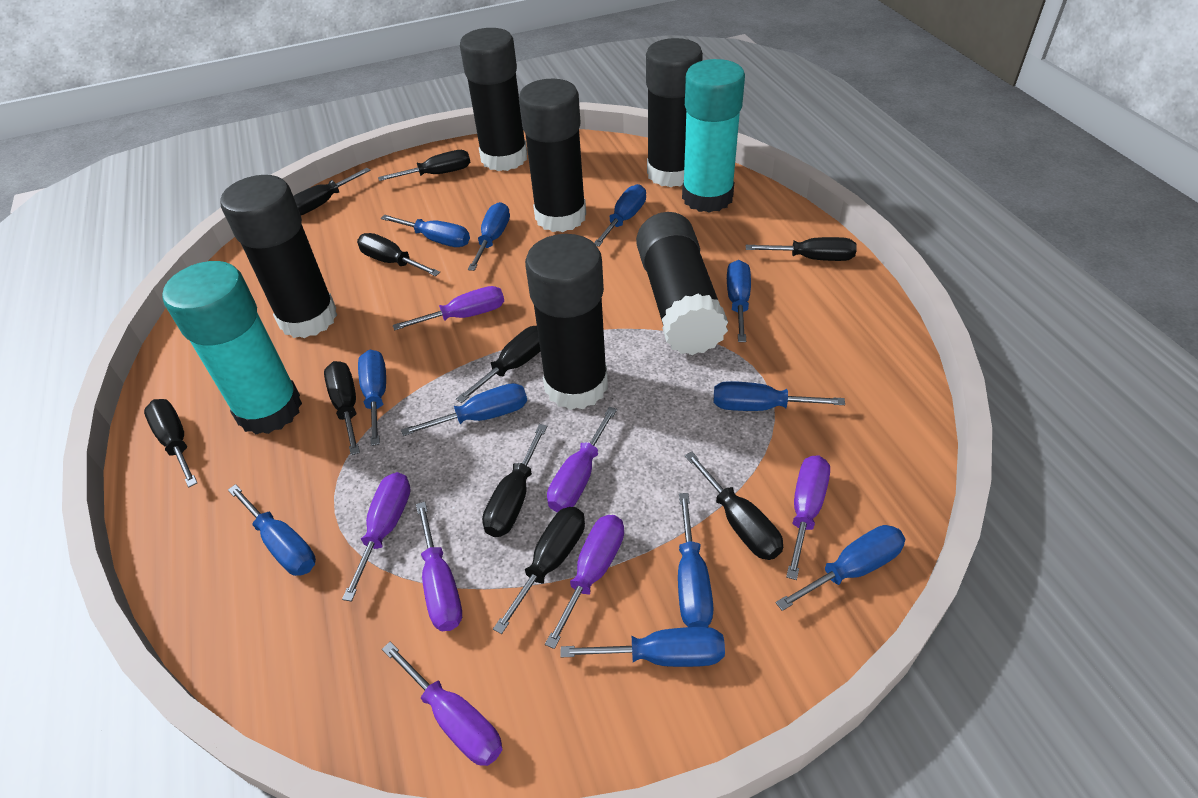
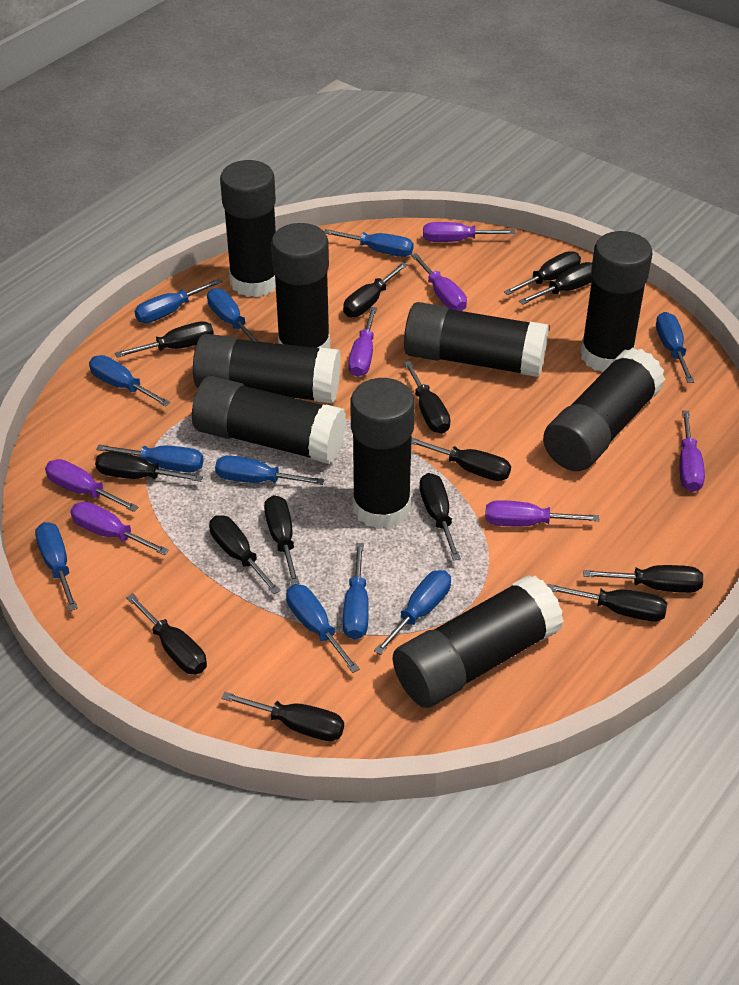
black glue stick: [220,175,337,338] [460,28,528,171] [519,79,586,232] [525,234,608,410] [636,212,728,355] [646,38,703,187] = 6 -> [192,376,346,464] [193,334,341,403] [220,160,276,297] [271,223,330,349] [350,378,415,529] [393,575,564,708] [404,302,549,377] [543,347,665,471] [580,231,653,372] = 9
black screwdriver: [144,399,197,487] [293,168,371,215] [324,361,360,455] [357,233,440,276] [378,150,470,181] [456,326,540,403] [482,424,548,537] [493,507,585,634] [685,451,783,560] [746,237,857,261] = 10 -> [95,451,203,482] [115,321,214,358] [126,593,207,674] [209,515,281,594] [221,692,344,741] [264,495,299,585] [343,262,408,317] [404,361,450,434] [411,438,511,481] [419,473,461,561] [504,251,581,295] [519,262,592,305] [547,584,667,622] [583,565,703,593] = 14
turquoise glue stick: [162,261,302,435] [682,59,745,213] = 2 -> none = 0

